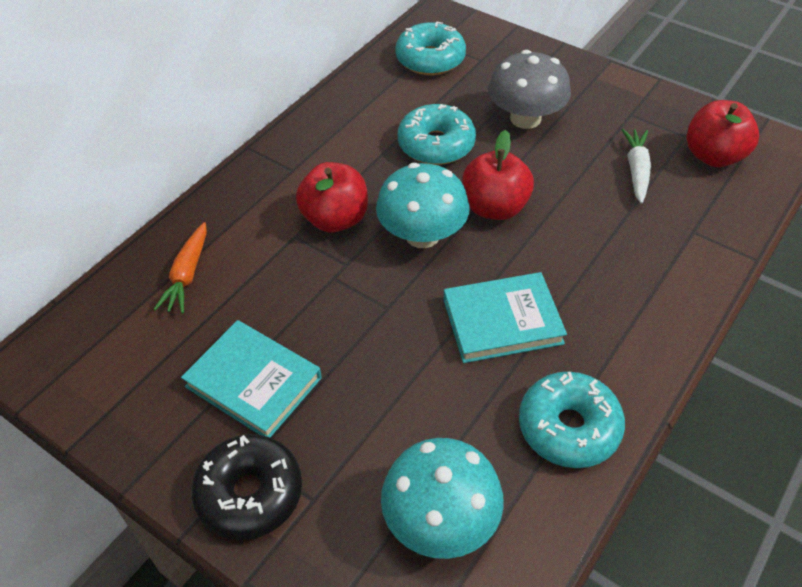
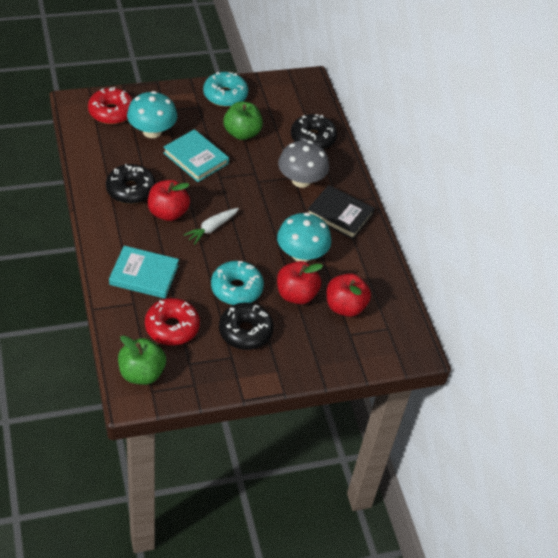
black book: none = 0 -> [307,185,375,239] = 1
black donut: [191,434,302,540] = 1 -> [106,164,156,204] [219,303,273,350] [291,114,337,149] = 3
green apple: none = 0 -> [118,335,166,385] [224,102,263,140] = 2
orange carrot: [154,222,207,313] = 1 -> none = 0
red donut: none = 0 -> [88,87,133,124] [145,298,200,345] = 2
turquoise donut: [395,22,466,75] [398,104,476,165] [519,372,625,468] = 3 -> [203,72,248,107] [211,261,264,305] = 2

